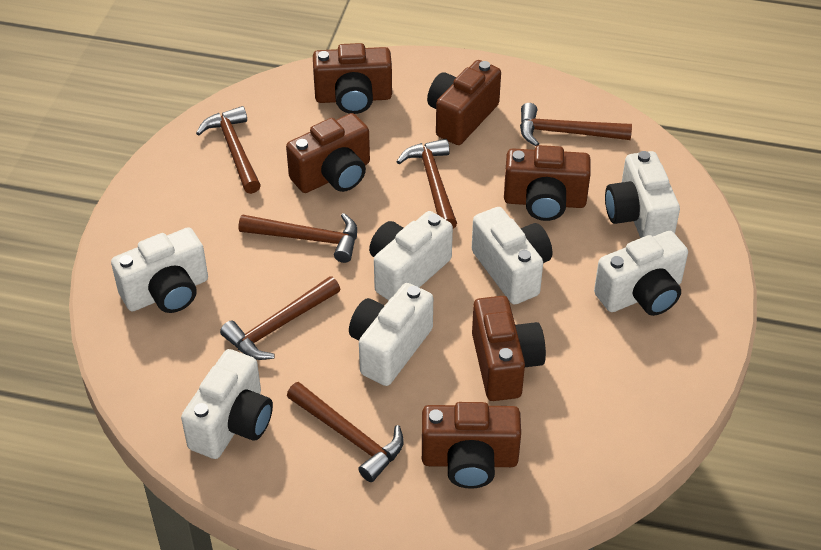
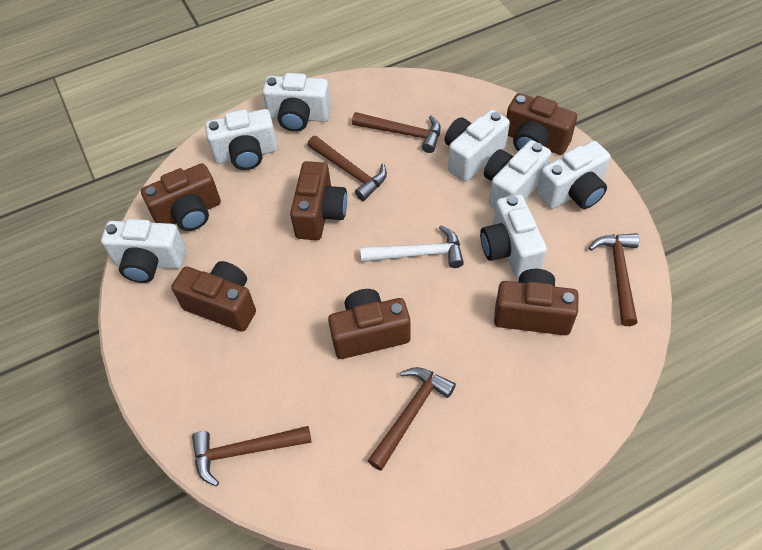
brown hammer: [196,106,261,194] [220,276,340,360] [239,213,357,263] [287,382,404,482] [396,139,457,229] [520,103,632,146] = 6 -> [192,426,311,486] [308,136,387,201] [352,112,441,153] [367,367,456,471] [589,233,639,326] = 5
white hammer: none = 0 -> [360,225,464,268] = 1

